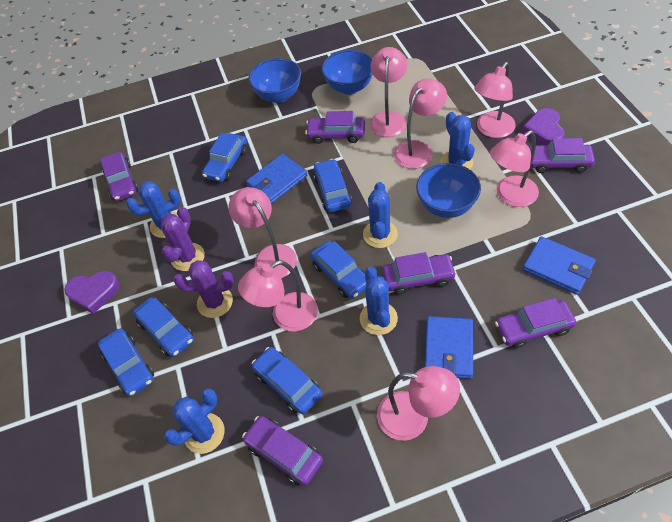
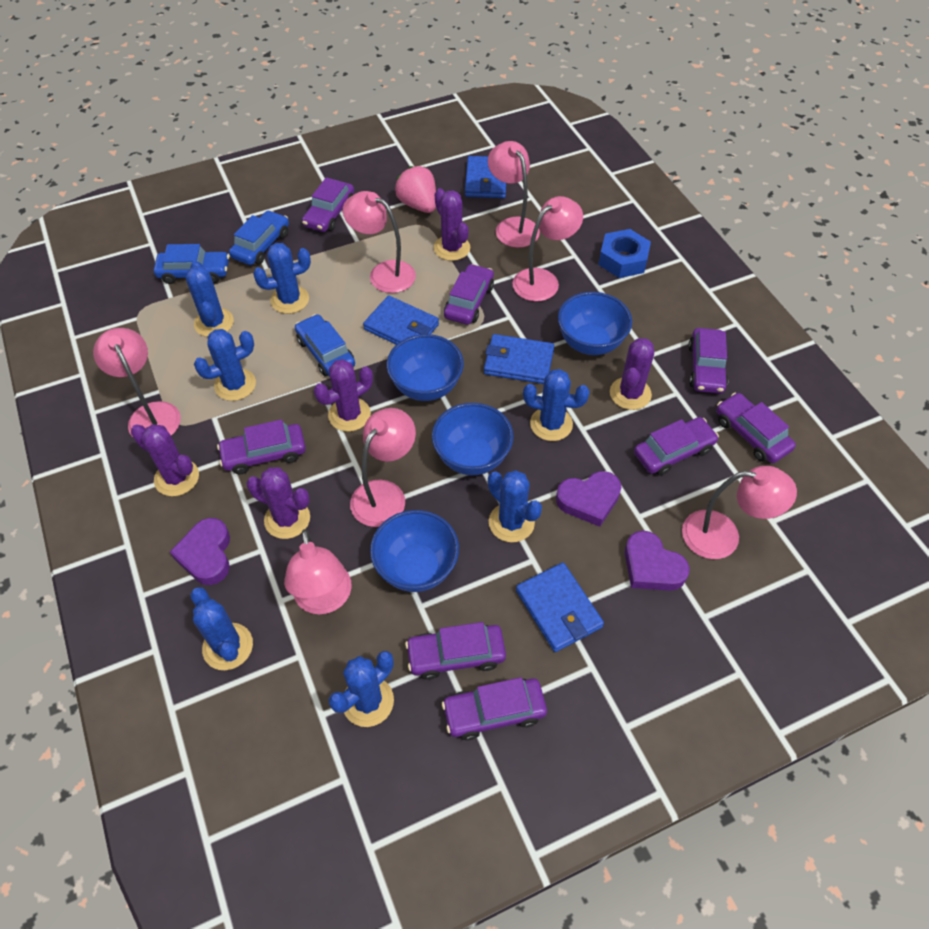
blue bowl: [248,58,301,103] [322,50,373,95] [416,163,481,218] = 3 -> [370,510,459,592] [387,334,464,401] [432,403,514,475] [558,292,632,355] = 4
blue cactus: [126,181,181,238] [164,388,225,454] [360,267,398,335] [363,182,398,248] [441,112,475,169] = 5 -> [186,261,234,337] [190,587,253,670] [194,329,256,401] [253,243,311,314] [329,651,394,727] [488,470,542,542] [523,369,590,441] = 7
blue car: [98,328,154,396] [133,297,194,357] [202,133,247,182] [252,347,322,414] [310,241,366,299] [313,159,352,212] = 6 -> [154,244,229,284] [229,210,289,265] [295,314,355,377] = 3
blue nut: none = 0 -> [598,229,651,278] = 1
blue wallet: [246,154,307,204] [425,316,473,379] [523,236,596,295] = 3 -> [363,296,439,345] [465,156,506,198] [484,334,554,384] [516,563,604,652] = 4
pink strawberry: none = 0 -> [395,166,436,213] = 1
purple cactus: [161,207,205,271] [174,260,234,318] = 2 -> [131,424,199,496] [246,467,310,539] [314,359,373,432] [434,188,470,261] [610,338,654,410] = 5
purple car: [100,152,138,201] [242,416,323,485] [305,111,365,144] [382,252,457,294] [495,298,576,348] [529,138,595,173] = 6 -> [217,419,306,475] [302,177,354,232] [405,622,506,680] [442,677,547,741] [444,264,494,325] [634,417,719,476] [688,328,728,394] [716,393,796,463] = 8
purple heart: [64,271,120,314] [522,108,565,145] = 2 -> [170,518,230,585] [556,471,621,527] [625,531,690,591] = 3

